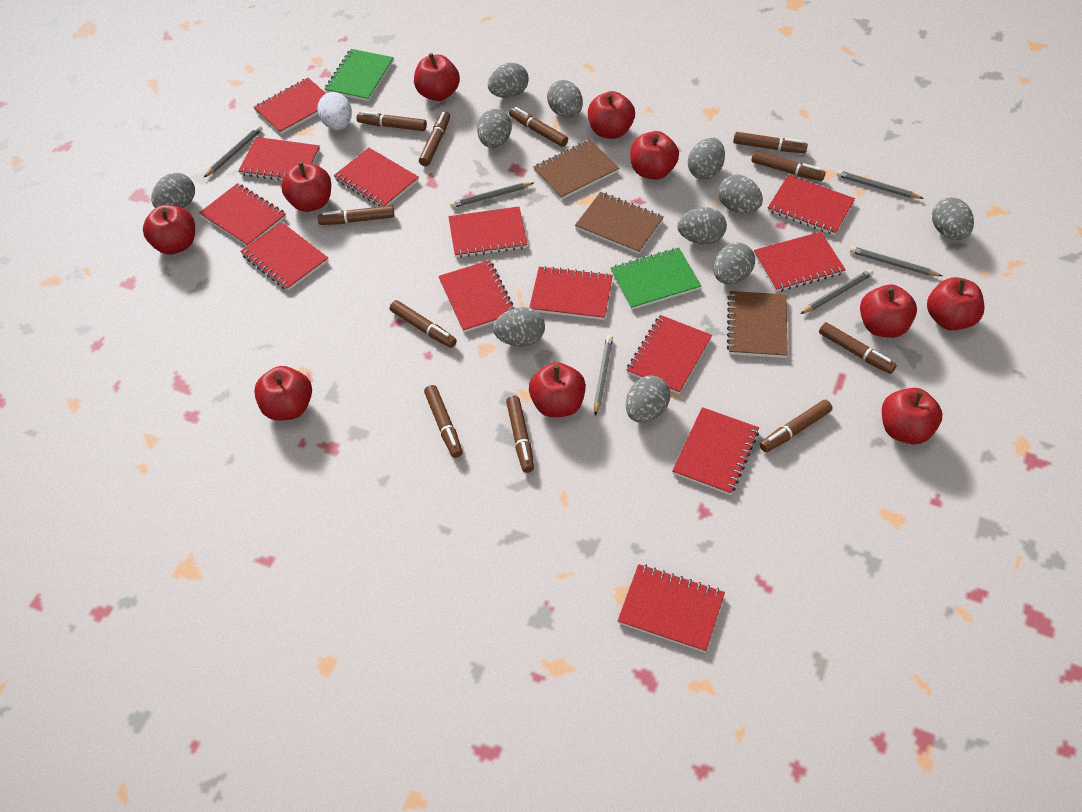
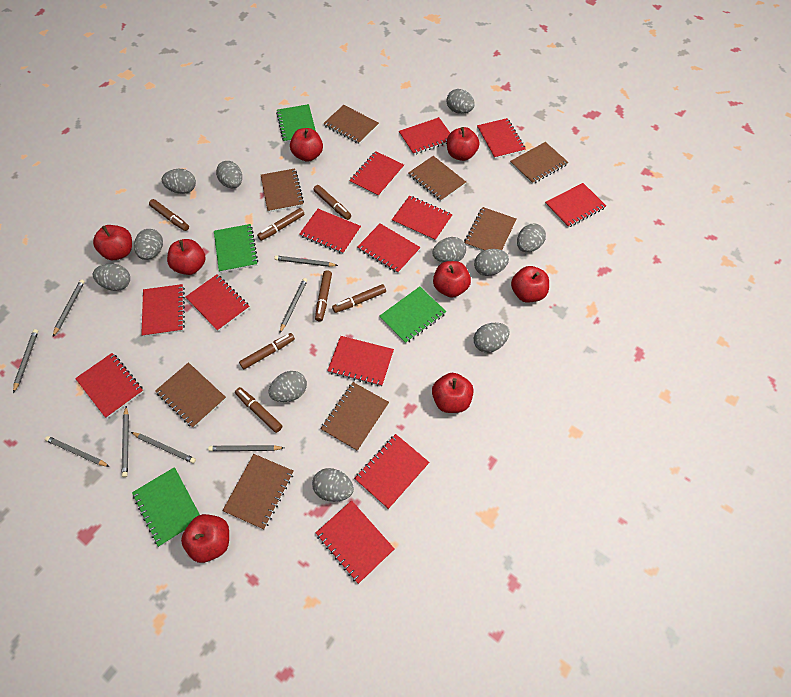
brown marker: [318,205,394,225] [357,111,427,131] [390,300,457,348] [419,111,450,166] [424,385,463,458] [506,396,534,473] [509,107,568,147] [733,132,808,153] [751,151,825,181] [760,399,832,452] [819,322,897,374] = 11 -> [149,199,189,231] [235,387,282,433] [239,333,295,369] [257,208,305,241] [313,185,351,220] [315,270,332,322] [332,284,386,313] = 7
brown notebook: [533,139,619,200] [575,192,664,254] [727,291,788,358] = 3 -> [155,362,226,428] [222,454,294,530] [261,168,304,213] [320,382,389,451] [323,105,379,144] [408,156,466,202] [464,207,516,251] [510,142,568,184] = 8
green notebook: [325,49,394,101] [611,248,701,310] = 2 -> [132,467,200,547] [214,224,258,273] [276,104,316,143] [379,286,446,344] = 4
grey pencil: [204,125,263,177] [450,182,534,208] [594,335,613,416] [800,269,873,314] [836,170,924,199] [850,246,942,276] = 6 -> [13,329,38,393] [45,436,110,467] [53,279,85,336] [122,406,129,477] [131,432,196,463] [208,445,284,451] [274,256,338,267] [279,278,307,333] = 8
red apple: [143,205,195,254] [254,366,312,421] [281,162,331,212] [414,53,460,101] [529,362,586,417] [588,91,635,139] [630,131,679,180] [860,285,917,338] [882,388,942,444] [927,277,984,330] = 10 -> [93,225,132,260] [167,239,206,275] [181,514,229,563] [290,128,323,162] [432,373,474,413] [433,261,471,297] [447,127,479,161] [511,266,549,303] = 8
white egg: [317,92,352,130] = 1 -> none = 0

